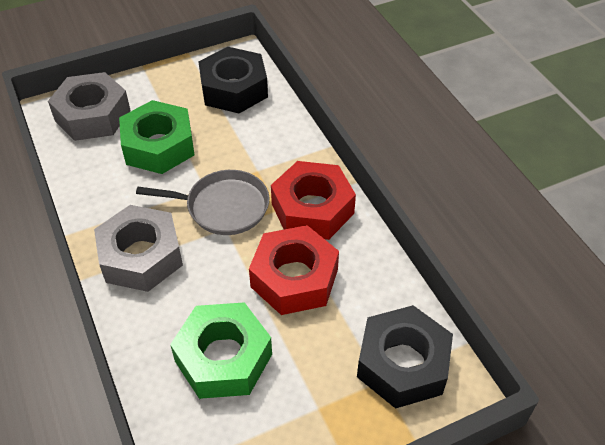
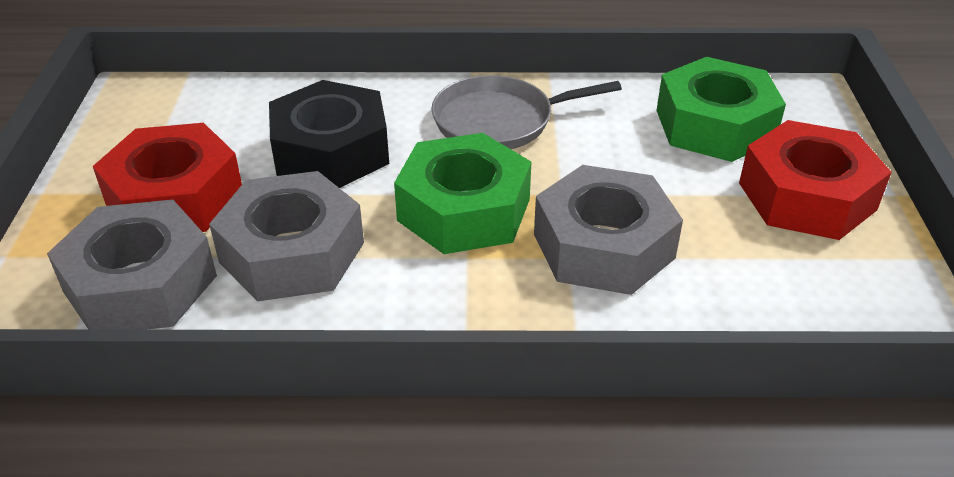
black nut: [199,47,268,113] [357,305,453,409] = 2 -> [269,80,389,188] = 1
grey nut: [48,72,131,141] [94,205,183,292] = 2 -> [47,199,217,330] [209,171,364,301] [534,165,683,295] = 3

